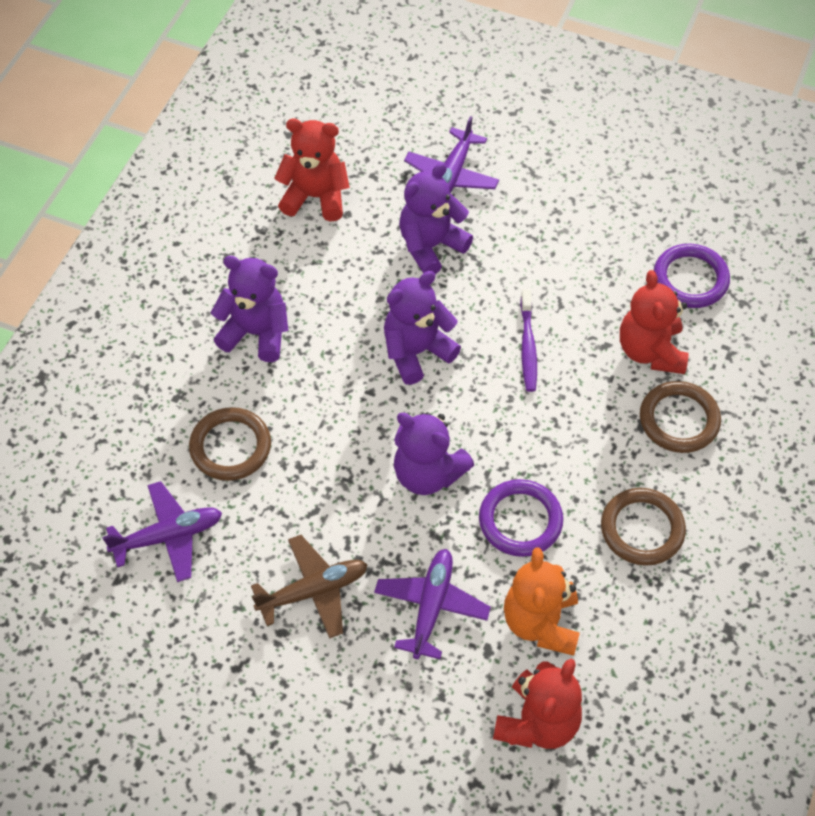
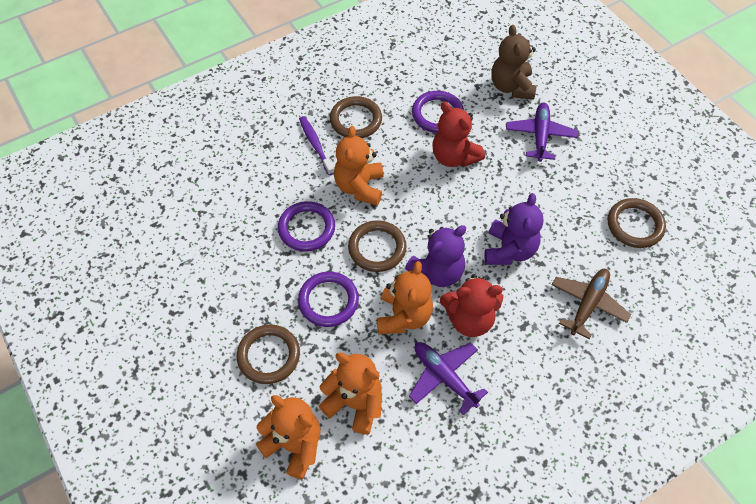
brown ring: [189,407,271,481] [601,488,686,566] [640,381,721,453] = 3 -> [237,324,300,384] [330,96,382,138] [348,220,407,272] [608,198,666,248] = 4
brown teddy bear: none = 0 -> [491,25,536,100] = 1
orange teddy bear: [504,547,580,656] = 1 -> [256,395,321,479] [319,352,382,434] [334,126,384,205] [377,261,433,334] = 4
purple plane: [102,481,222,582] [374,549,491,659] [404,116,499,193] = 3 -> [409,342,488,415] [506,102,578,162] = 2
purple ring: [479,479,563,557] [654,244,730,308] = 2 -> [278,201,335,252] [298,271,359,327] [412,91,464,133] = 3
purple teddy bear: [211,256,288,362] [384,271,461,385] [394,412,474,495] [399,162,473,274] = 4 -> [405,225,466,287] [484,193,543,265] = 2
red teddy bear: [274,119,350,221] [493,659,582,749] [620,270,689,374] = 3 -> [433,102,485,167] [440,274,503,337] = 2

